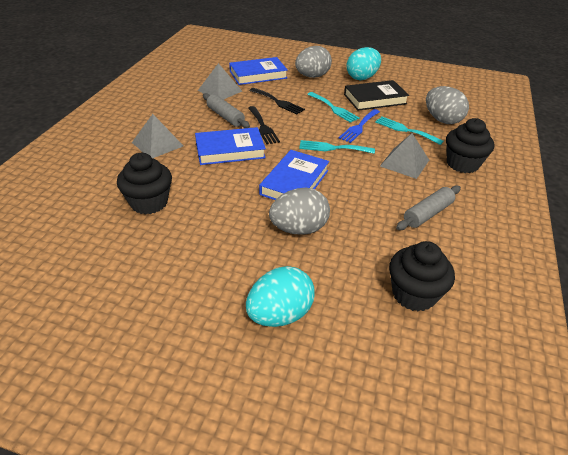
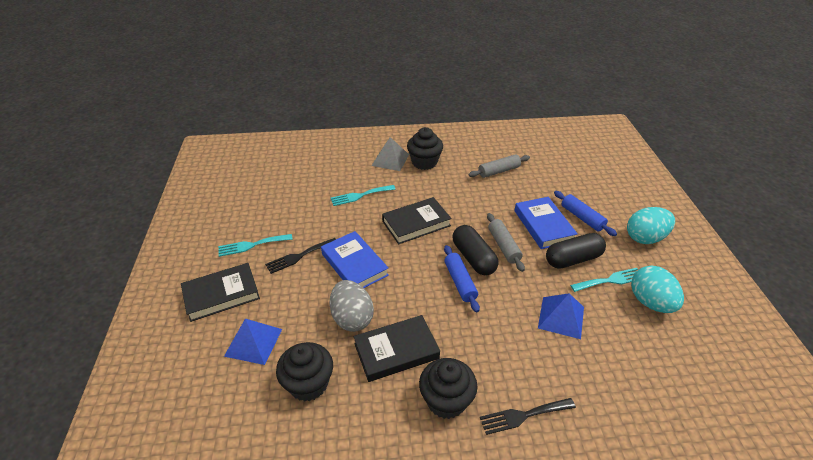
black book: [344,80,409,111] = 1 -> [181,263,260,322] [354,315,440,382] [382,197,452,244] = 3
black capsule: none = 0 -> [453,225,499,275] [546,233,606,268] = 2
blue book: [195,127,266,165] [229,57,288,85] [259,150,329,200] = 3 -> [321,231,389,288] [514,197,578,249] = 2
blue fork: [339,109,380,143] = 1 -> none = 0
blue pyramid: none = 0 -> [224,319,282,365] [538,293,584,339] = 2
blue rolling pin: none = 0 -> [444,245,480,312] [554,191,617,236] = 2
grey egg: [269,188,330,235] [295,46,332,78] [426,86,469,124] = 3 -> [329,280,374,332] = 1
grey pyramid: [132,114,184,158] [198,63,242,100] [380,133,429,179] = 3 -> [372,137,409,171] = 1

